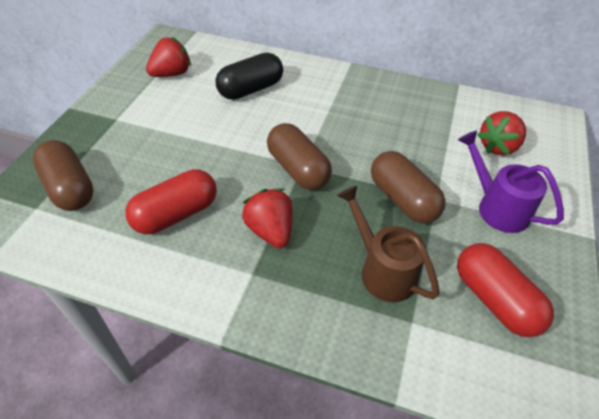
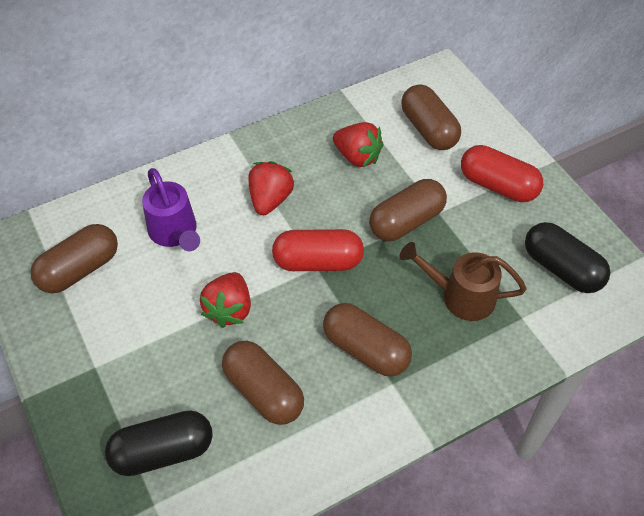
black capsule: [216,53,283,100] = 1 -> [105,410,213,476] [525,222,610,293] = 2
brown capsule: [32,140,94,211] [267,123,332,190] [371,151,446,223] = 3 -> [31,224,118,293] [222,341,304,425] [323,303,412,377] [369,179,447,241] [401,84,461,150] = 5

